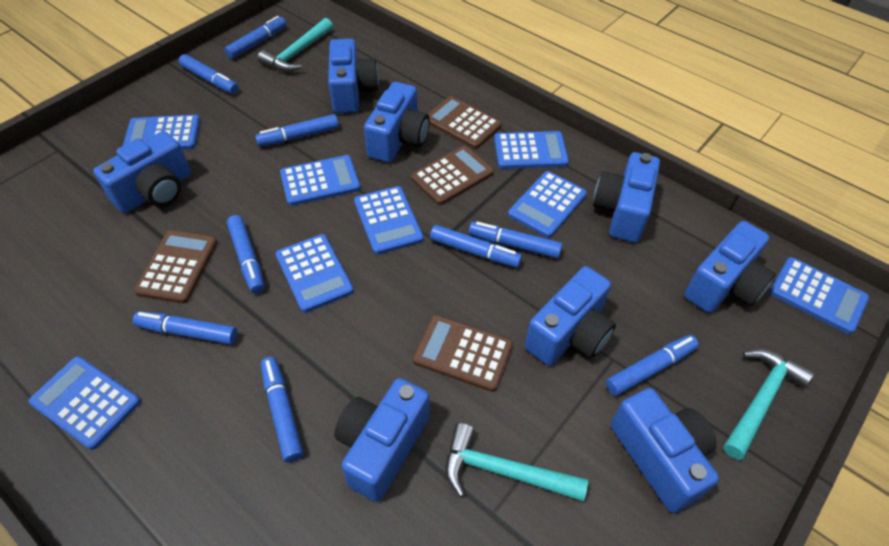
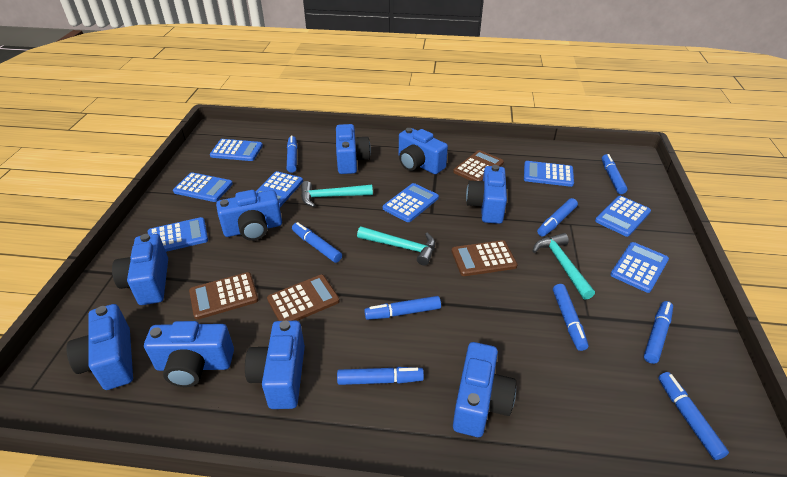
blue camera: [93,131,191,213] [328,39,379,113] [334,378,430,502] [364,82,430,163] [525,266,616,366] [593,152,660,243] [611,388,719,513] [684,221,776,313] = 8 -> [66,304,133,390] [112,234,168,305] [144,321,234,387] [216,190,282,241] [245,321,305,409] [336,124,371,174] [399,128,448,174] [453,342,516,437] [466,165,507,224] = 9

